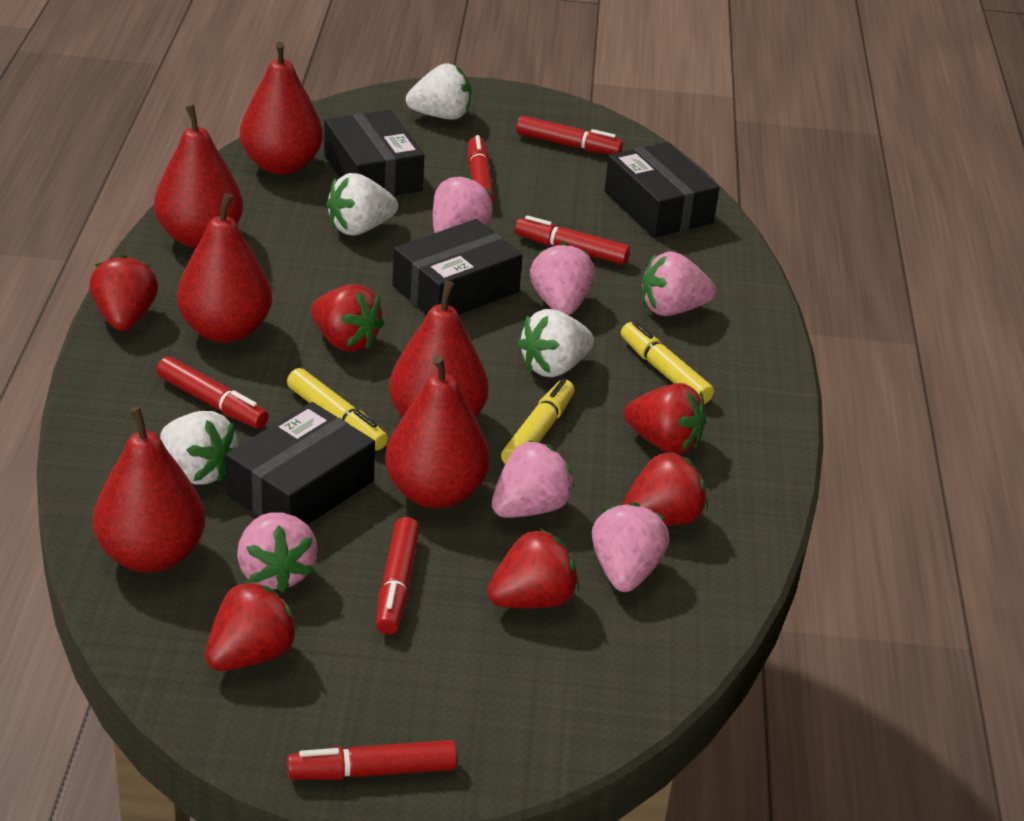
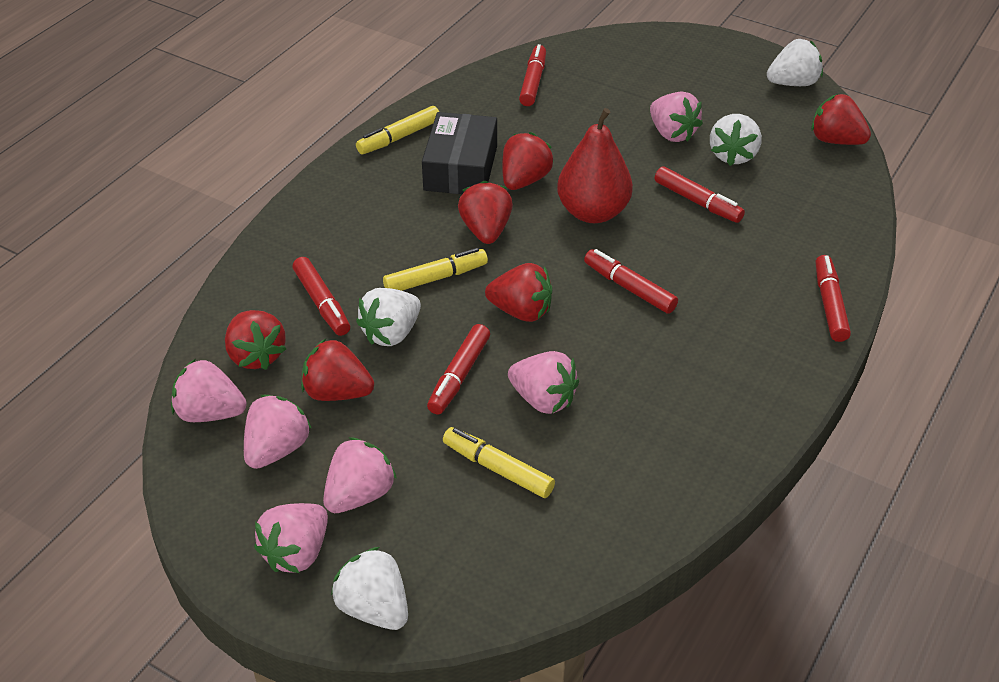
black box: [226,402,375,525] [324,110,424,196] [392,219,522,315] [604,142,719,238] = 4 -> [422,112,497,194] = 1
red pear: [93,406,205,573] [154,105,243,248] [177,193,272,343] [240,42,323,175] [385,355,490,509] [389,281,488,418] = 6 -> [557,108,633,223] = 1

